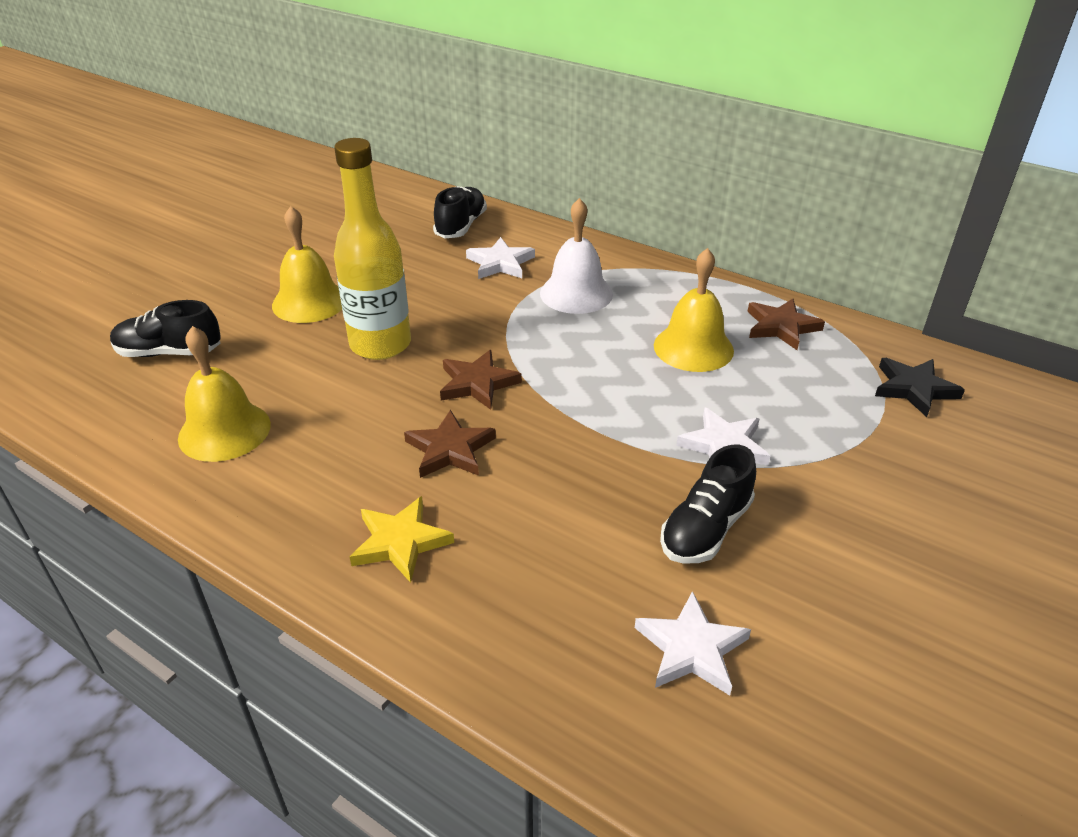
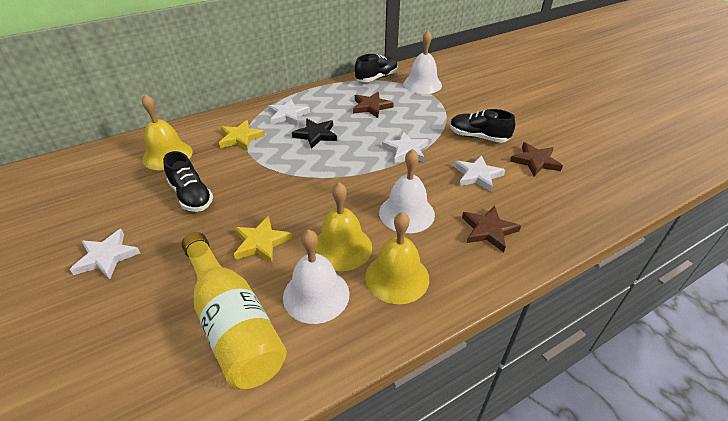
white bell: [540,198,613,314] = 1 -> [283,229,350,324] [379,149,435,233] [403,30,442,94] = 3
white star: [466,237,535,279] [635,591,751,695] [676,408,770,465] = 3 -> [70,229,140,280] [268,99,310,126] [382,132,429,163] [454,155,505,192] = 4
yellow star: [350,496,454,583] = 1 -> [219,120,265,150] [234,216,293,263] = 2

